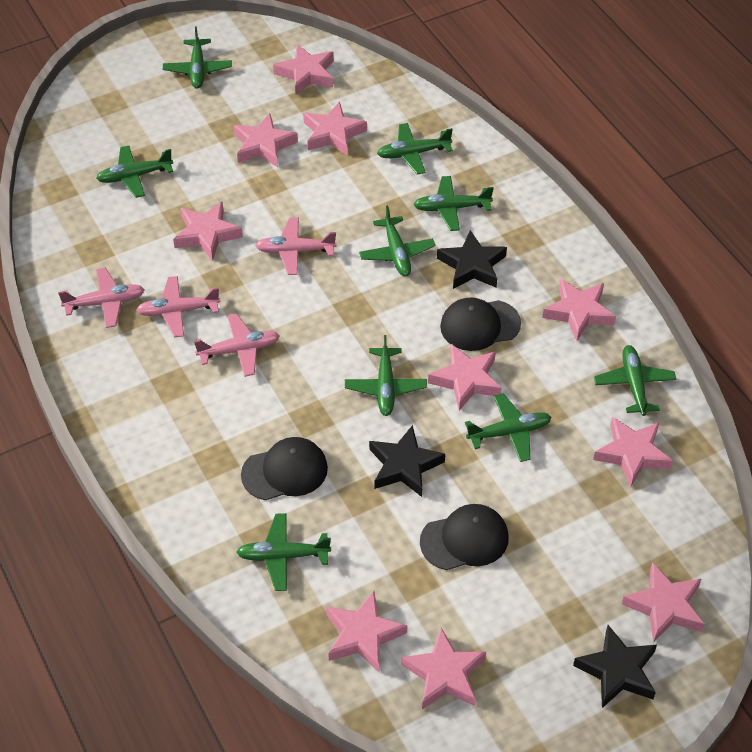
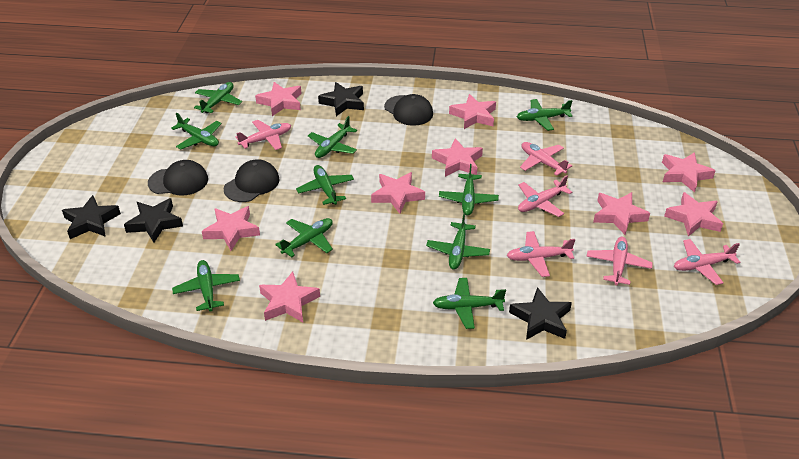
black star: [369,425,445,497] [437,230,507,289] [573,625,657,708] = 3 -> [62,195,121,239] [124,198,183,243] [318,82,364,116] [509,287,572,340] = 4
green plane: [96,146,173,198] [163,27,232,89] [236,513,331,591] [345,335,427,416] [359,205,435,277] [377,123,453,175] [413,176,494,231] [465,393,551,462] [594,345,676,416] = 9 -> [171,113,222,149] [172,260,240,312] [194,82,242,113] [275,218,333,257] [296,165,354,205] [308,116,357,158] [426,213,490,270] [433,278,506,329] [439,164,499,216] [517,99,572,131] = 10
pink plane: [58,268,145,328] [136,276,221,337] [194,314,280,377] [255,218,337,275] = 4 -> [236,120,291,150] [507,231,575,277] [518,175,572,217] [520,142,572,176] [586,237,653,285] [674,239,741,285] = 6
pink star: [173,201,243,261] [233,113,298,167] [273,44,334,95] [303,102,367,156] [326,591,407,672] [401,628,486,709] [428,344,502,411] [542,279,616,341] [593,417,673,488] [622,562,705,643] = 10 -> [202,206,260,251] [255,82,302,116] [259,271,320,322] [371,172,425,214] [432,138,483,177] [449,94,496,129] [593,192,650,235] [662,152,716,192] [664,192,723,236] = 9

